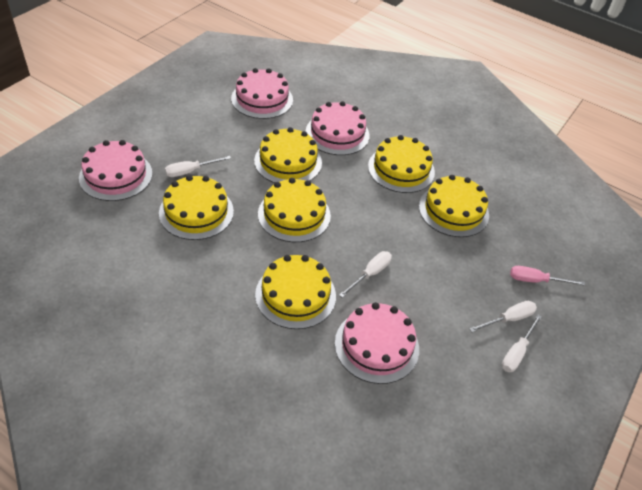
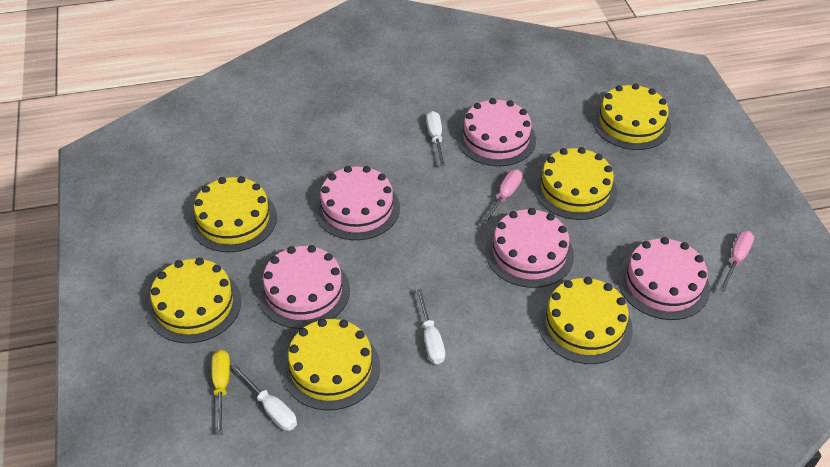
pink cake: [79,140,153,201] [231,68,293,119] [306,101,370,155] [335,302,419,384] = 4 -> [257,245,350,329] [315,166,400,240] [457,98,536,166] [485,208,574,288] [618,237,710,320] = 5
pink screwdriver: [510,266,585,286] = 1 -> [481,169,522,225] [719,231,754,292] = 2
white screwdriver: [165,156,231,177] [339,251,392,298] [469,301,537,332] [502,315,542,372] = 4 -> [231,364,297,431] [416,289,445,364] [426,111,445,166] = 3
yellow screwdriver: none = 0 -> [211,350,230,435] = 1

